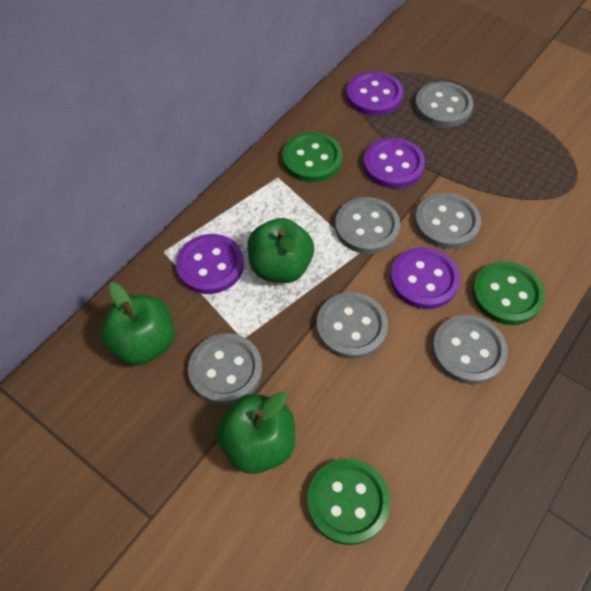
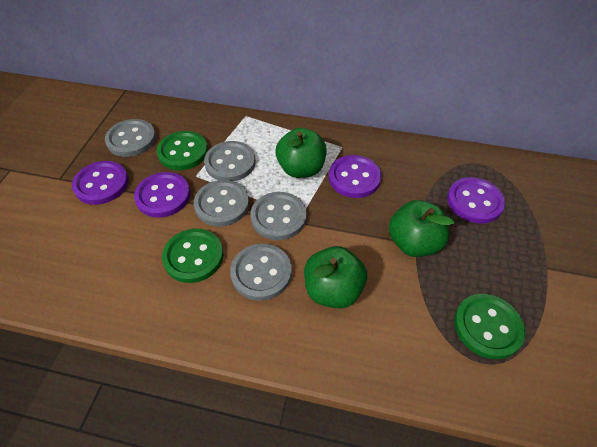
grey button: [188,334,262,405] [317,292,388,359] [335,197,400,254] [415,82,473,127] [415,193,481,249] [432,315,508,384] = 6 -> [105,119,156,157] [194,180,249,227] [204,141,256,181] [230,244,292,300] [250,192,307,240] = 5

